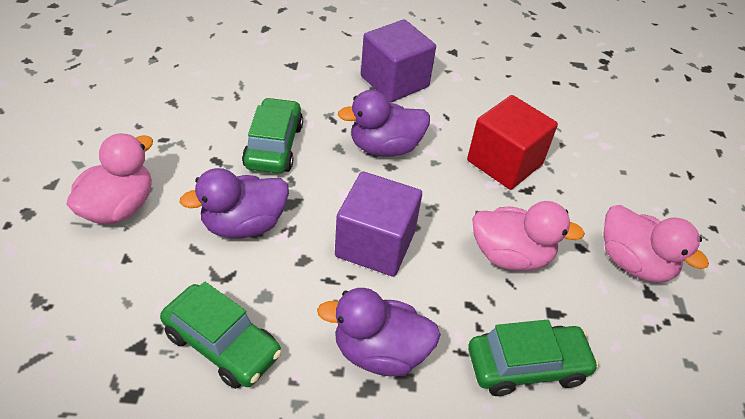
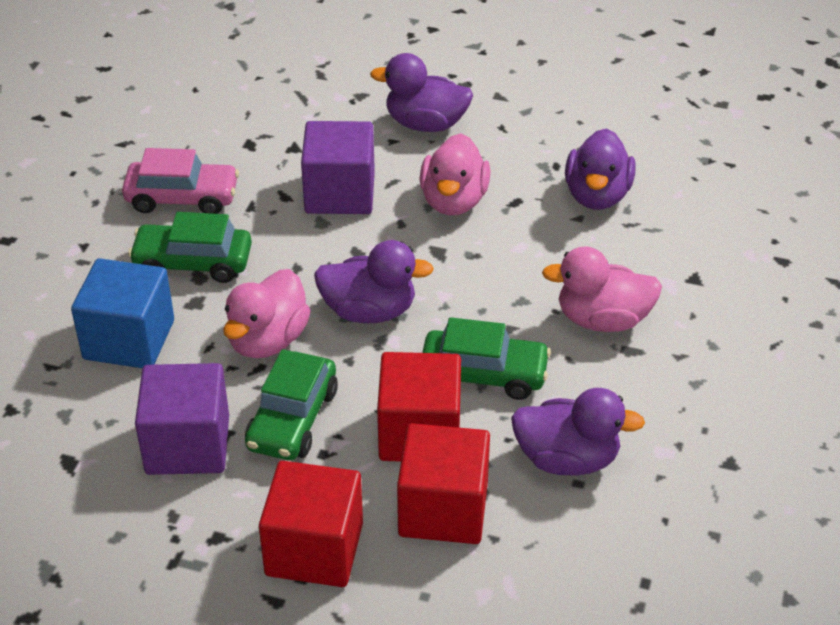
blue cube: none = 0 -> [71,258,174,368] = 1
pink car: none = 0 -> [122,148,239,214] = 1
purple duck: [179,168,289,238] [317,288,441,376] [338,90,430,157] = 3 -> [314,240,434,323] [370,53,473,132] [511,388,645,476] [565,128,636,210] = 4
red cube: [467,95,558,190] = 1 -> [259,461,363,587] [377,352,461,461] [397,423,490,544] = 3

